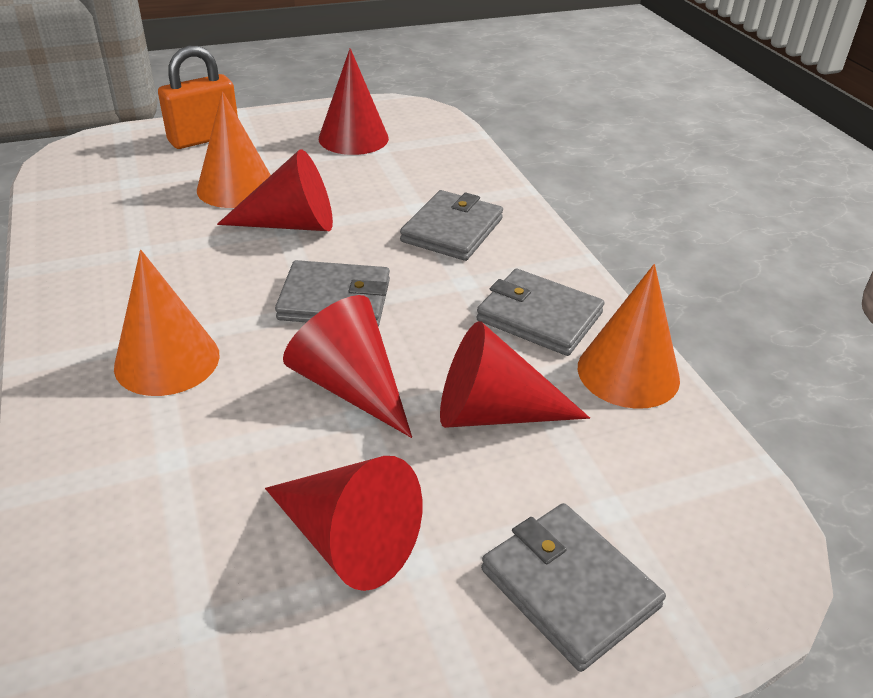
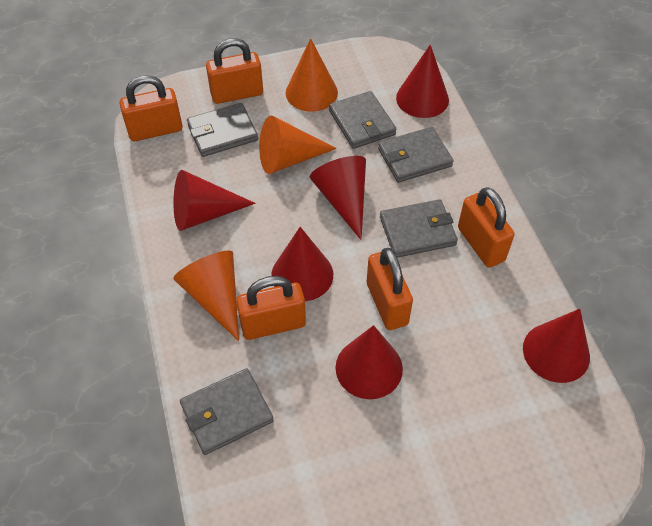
grey wallet: [275,260,390,326] [400,190,503,261] [476,269,605,356] [481,503,666,672] = 4 -> [180,368,274,455] [187,103,258,157] [329,91,397,149] [378,127,454,183] [380,199,458,258] = 5
orange padlock: [158,46,238,149] = 1 -> [119,75,183,141] [206,38,263,104] [236,276,306,340] [367,248,413,330] [458,187,515,268] = 5
red cone: [217,149,333,231] [265,456,422,591] [283,295,412,438] [319,48,389,155] [440,321,590,428] = 5 -> [173,170,256,231] [271,227,333,301] [310,156,366,240] [335,325,403,399] [396,45,449,118] [523,309,590,383] = 6

